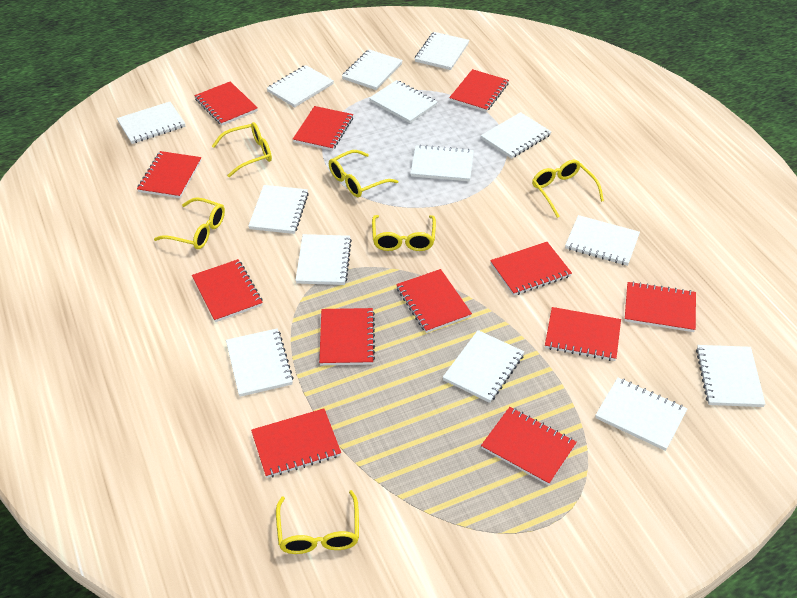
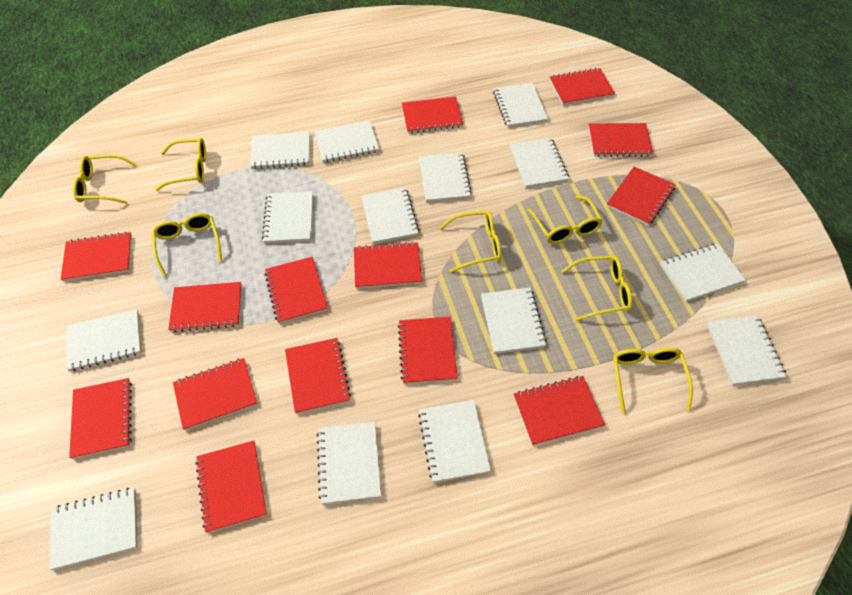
red notebook: [137,151,201,198] [192,259,263,322] [194,81,258,125] [251,408,341,478] [293,106,353,151] [319,308,375,365] [396,269,472,333] [449,69,509,112] [481,407,577,485] [490,242,572,296] [545,307,621,361] [624,281,696,332] = 12 -> [61,232,132,282] [69,378,132,459] [168,282,242,332] [173,358,258,431] [195,441,267,533] [264,257,328,324] [285,338,351,414] [354,241,422,289] [397,317,458,384] [402,96,463,133] [514,376,605,446] [550,68,615,105] [589,123,653,157] [607,167,676,226] = 14
yellow glasses: [154,197,225,249] [212,122,272,177] [276,490,359,554] [329,150,398,197] [372,215,436,251] [532,160,604,218] = 6 -> [72,154,137,204] [152,213,222,277] [155,138,206,191] [439,211,501,273] [527,196,603,244] [561,256,632,321] [613,347,693,414] = 7

